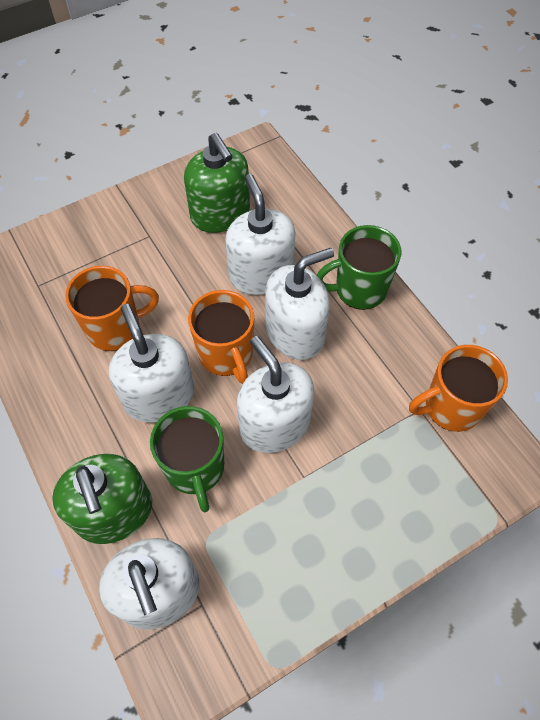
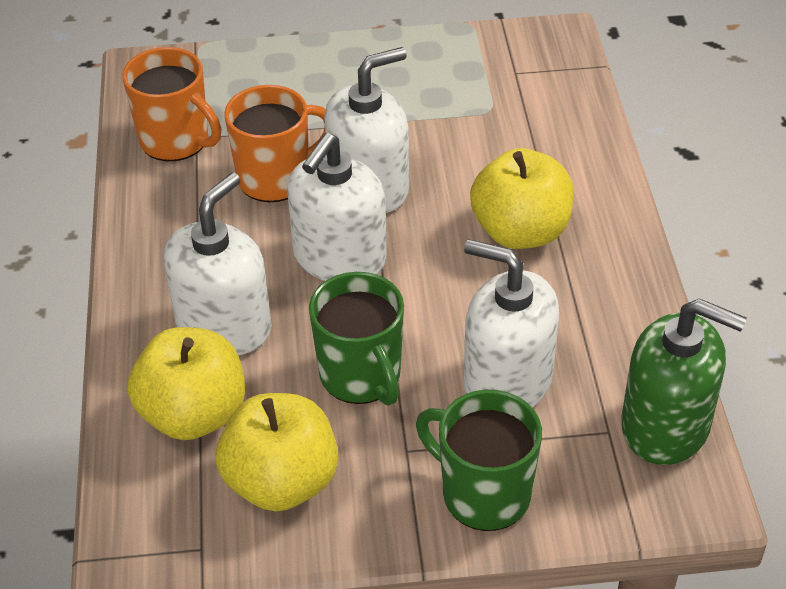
green soap dispenser: [52,454,152,544] [184,133,250,233] = 2 -> [621,298,747,465] = 1
orange mug: [65,266,159,351] [188,290,254,384] [409,345,508,432] = 3 -> [122,47,221,161] [224,85,326,202] = 2
white soap dispenser: [99,538,200,629] [109,304,194,422] [225,174,296,295] [237,336,314,453] [265,248,334,360] = 5 -> [164,173,272,355] [287,133,387,281] [324,47,409,213] [464,239,559,408] = 4
yellow apple: none = 0 -> [128,327,245,440] [216,393,338,512] [470,148,574,249] = 3

